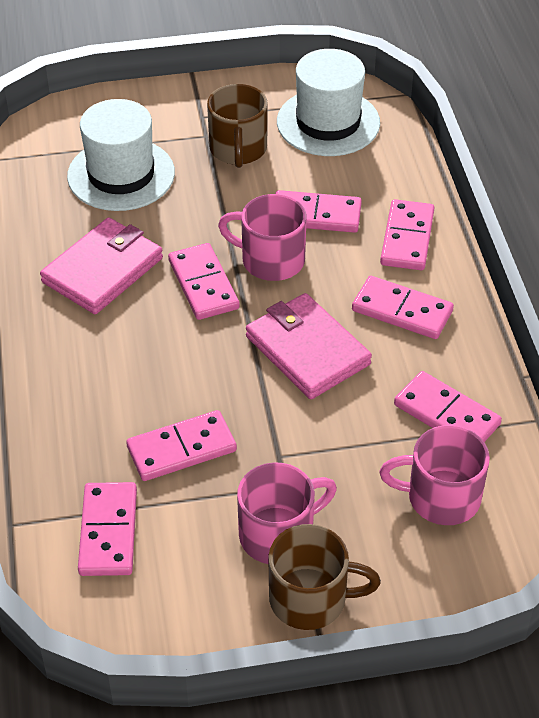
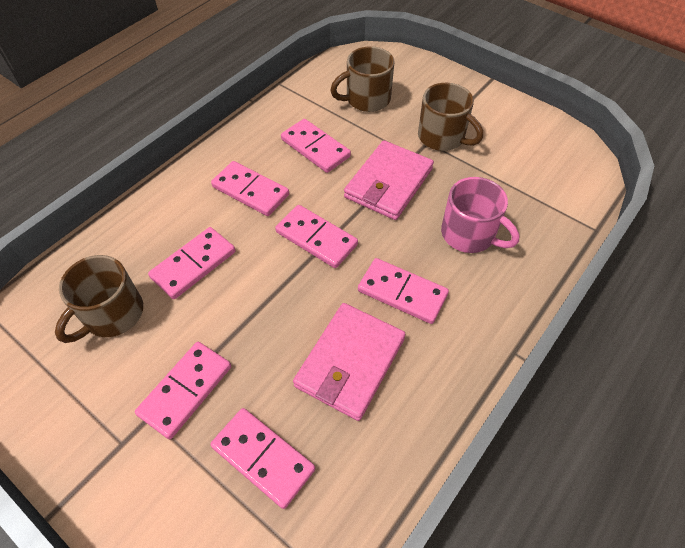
brown mug: [207,84,268,168] [268,524,381,630] = 2 -> [55,255,143,343] [330,46,395,112] [418,83,483,151] = 3
pink mug: [218,194,307,281] [237,462,337,564] [380,425,490,525] = 3 -> [441,177,520,253] = 1
white hat: [67,99,175,211] [277,49,380,156] = 2 -> none = 0

